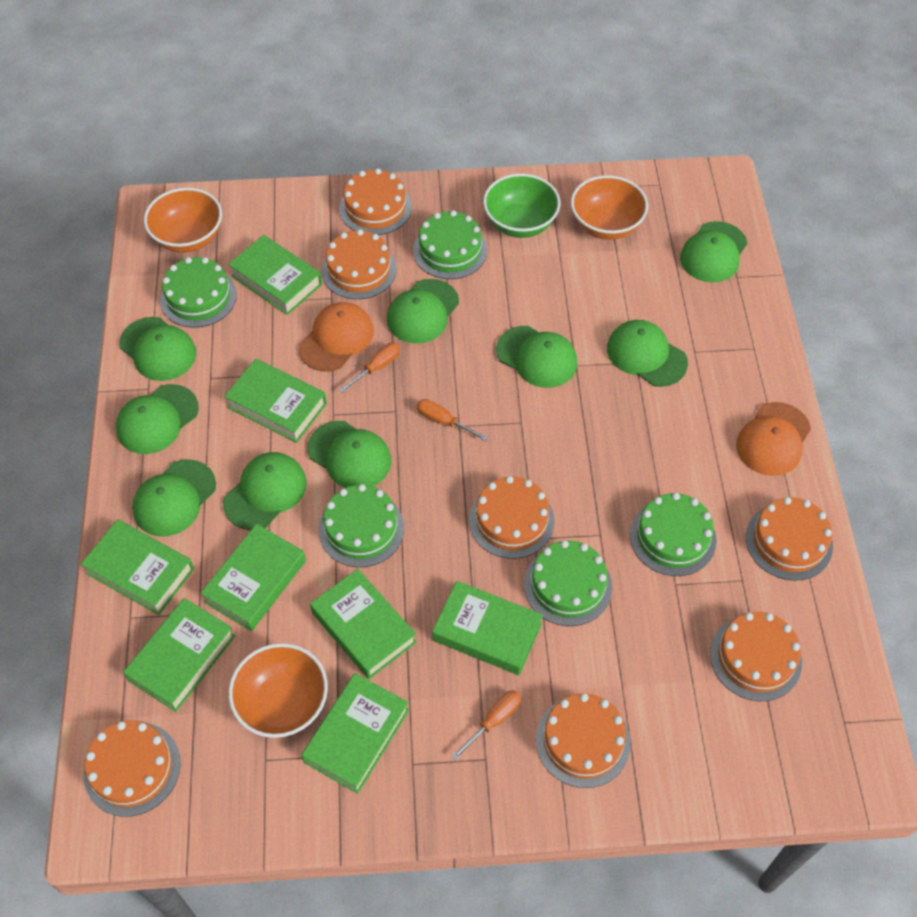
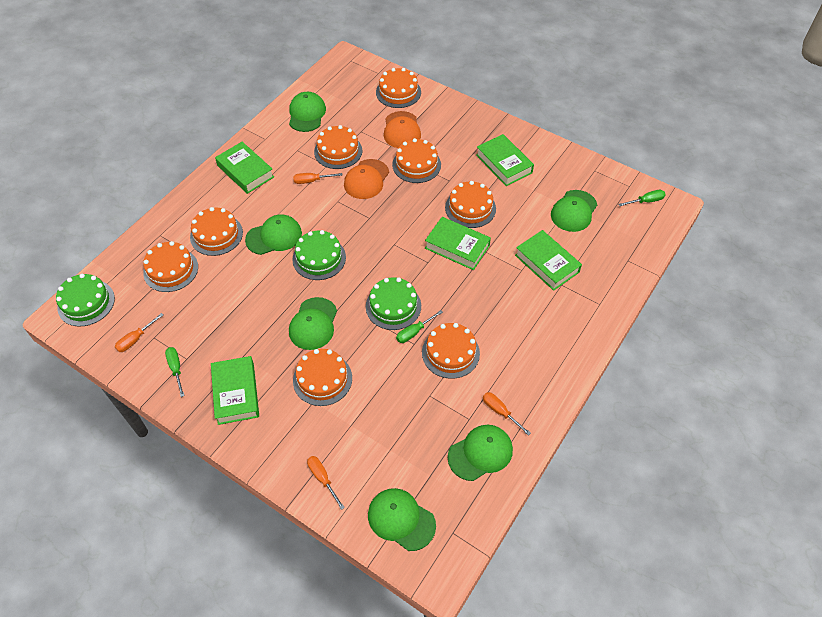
green book: [81,519,194,615] [123,598,235,712] [200,524,306,631] [224,359,327,443] [228,235,322,315] [301,673,409,794] [310,569,417,679] [432,581,543,675] = 8 -> [211,356,259,425] [215,142,274,194] [425,217,491,270] [476,134,534,186] [515,230,582,291] = 5
green bowl: [483,173,561,238] = 1 -> none = 0
green cake: [160,257,237,328] [319,484,404,567] [413,210,487,279] [524,540,612,626] [630,493,717,576] = 5 -> [56,274,115,326] [292,230,346,280] [366,277,421,330] = 3
green cap: [116,384,199,454] [119,317,196,381] [132,459,216,537] [223,452,307,530] [307,421,391,488] [387,279,459,344] [496,326,577,388] [607,320,688,387] [680,221,747,282] = 9 -> [245,215,302,255] [289,92,326,132] [289,297,337,350] [368,488,436,551] [448,425,513,481] [551,190,597,232] = 6
green screwdriver: none = 0 -> [165,347,185,397] [396,310,443,343] [618,190,666,206] = 3
orange bowl: [144,188,222,253] [229,643,328,738] [571,175,648,240] = 3 -> none = 0
orange cake: [84,720,181,817] [322,229,396,299] [339,168,412,235] [469,476,554,559] [536,693,631,788] [710,612,802,701] [746,497,833,581] = 7 -> [143,241,198,292] [190,207,243,256] [293,349,352,406] [314,125,362,169] [376,68,421,108] [392,138,441,183] [422,323,480,379] [445,181,496,228] = 8
orange screwdriver: [339,343,400,393] [417,399,488,441] [451,690,521,760] = 3 -> [115,313,163,352] [293,173,343,184] [307,456,345,510] [483,392,531,436] = 4

